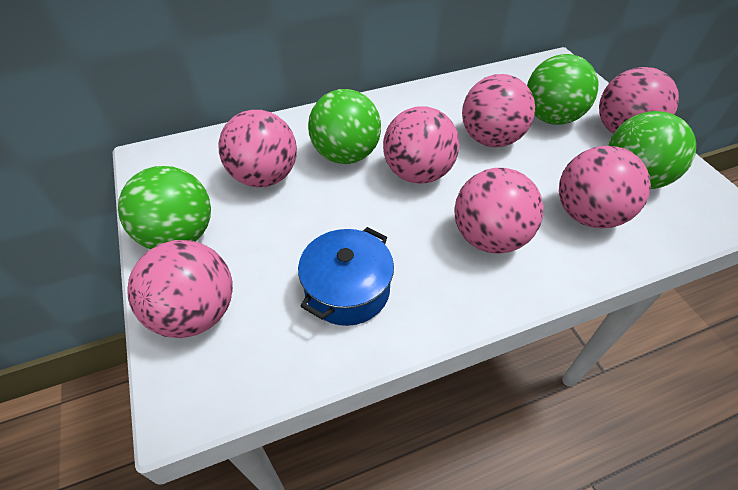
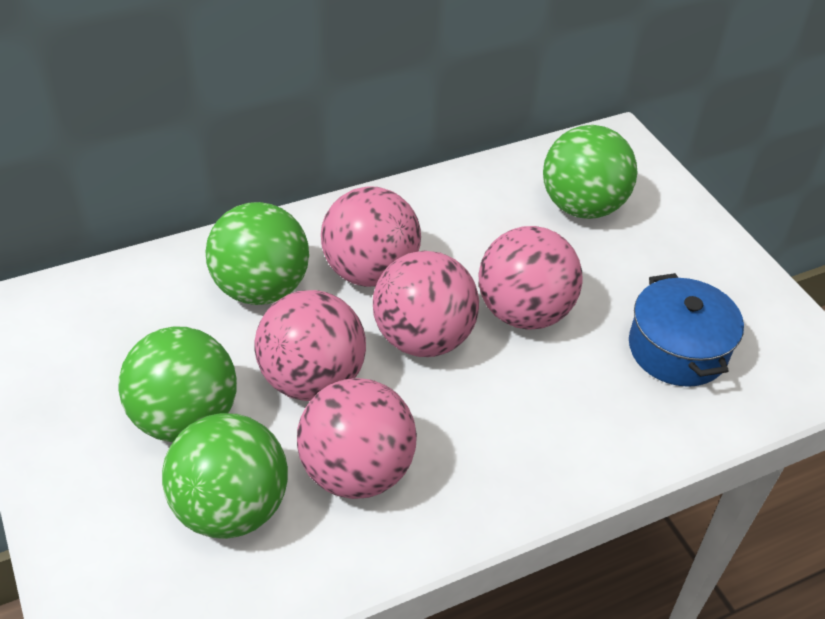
pink ball: [127,240,233,338] [219,110,297,187] [383,106,459,184] [454,168,543,254] [462,74,535,147] [559,146,651,228] [599,67,679,134] = 7 -> [255,290,366,401] [297,378,417,499] [321,186,421,287] [373,251,479,357] [479,226,583,330] = 5

